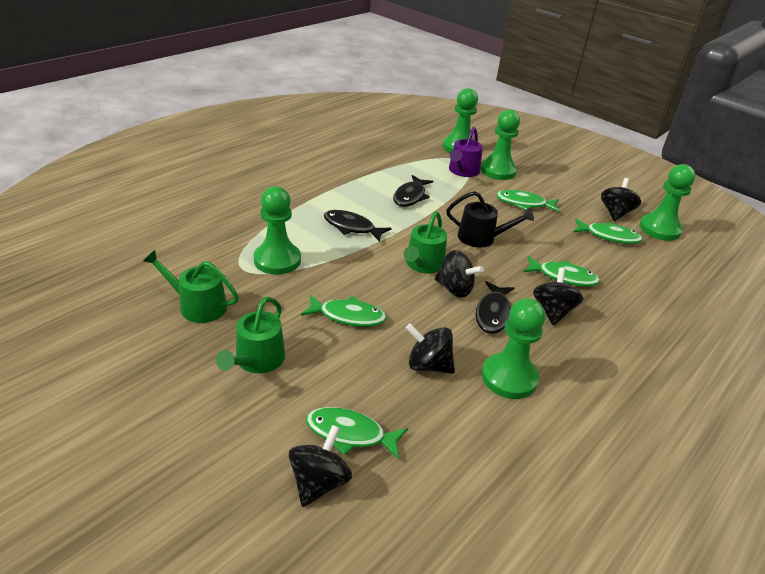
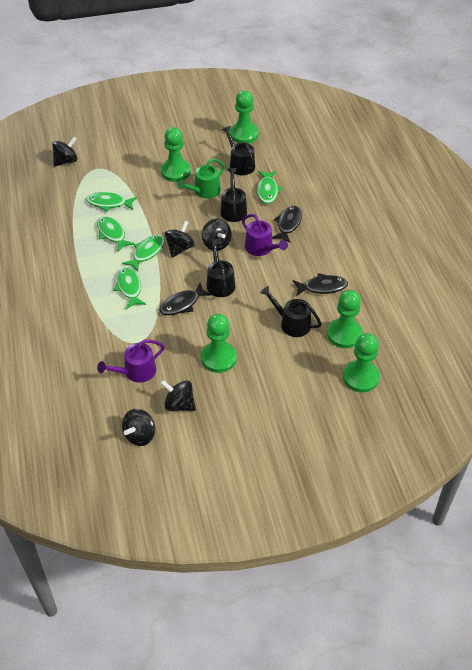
black watering can: [446,191,534,247] = 1 -> [207,239,236,297] [220,168,247,222] [222,126,255,175] [260,286,322,337] = 4
green watering can: [143,250,239,323] [216,297,285,373] [404,211,447,273] = 3 -> [177,158,225,199] = 1
purple watering can: [449,127,483,177] = 1 -> [97,339,165,383] [242,214,288,256] = 2

